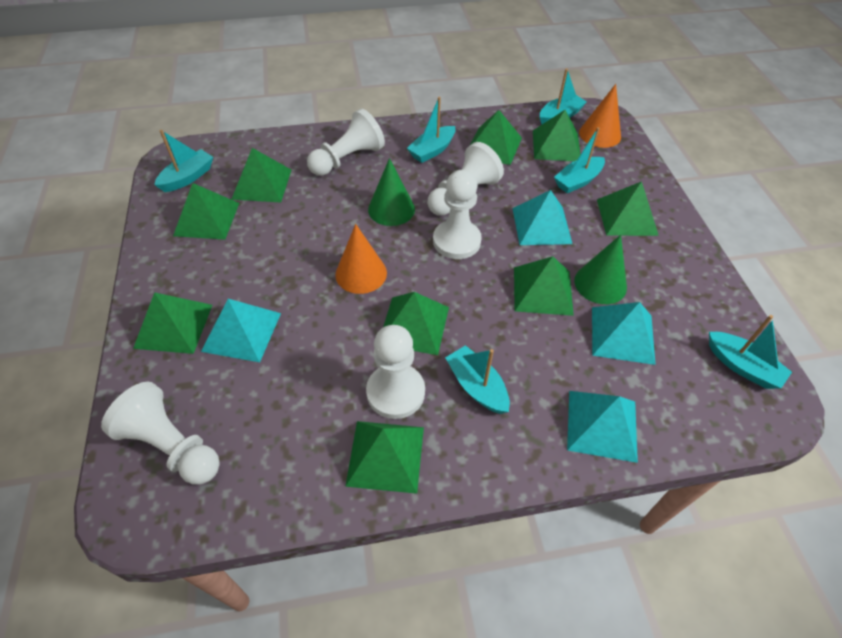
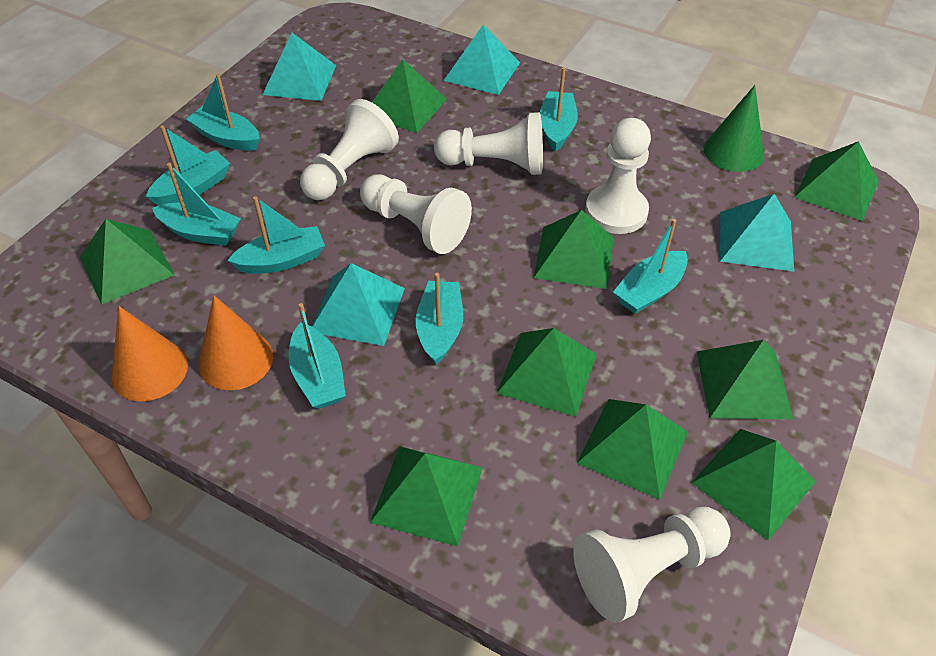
green cone: [368,158,415,226] [574,235,627,304] = 2 -> [704,85,764,172] = 1
turquoise boat: [154,130,213,192] [407,96,455,163] [445,345,510,414] [540,68,587,125] [554,127,605,193] [709,315,792,389] = 6 -> [146,125,230,206] [152,163,241,246] [186,74,260,151] [227,196,325,274] [289,303,346,409] [416,273,463,365] [540,67,578,152] [613,219,688,314] = 8

